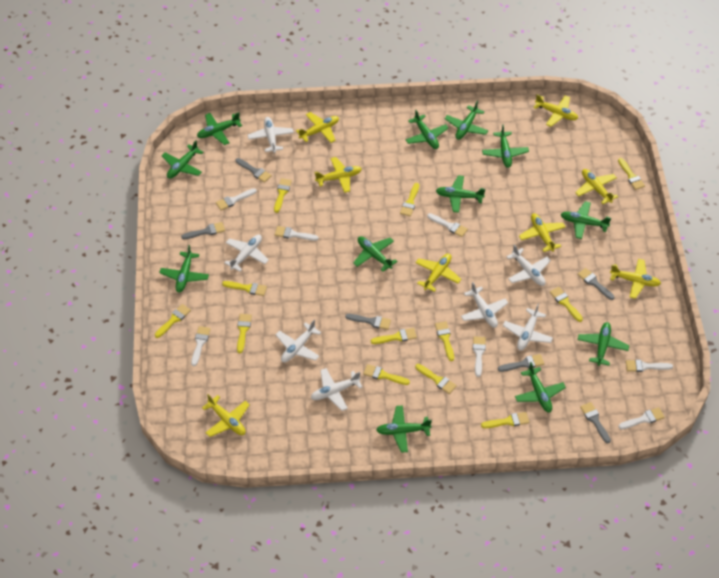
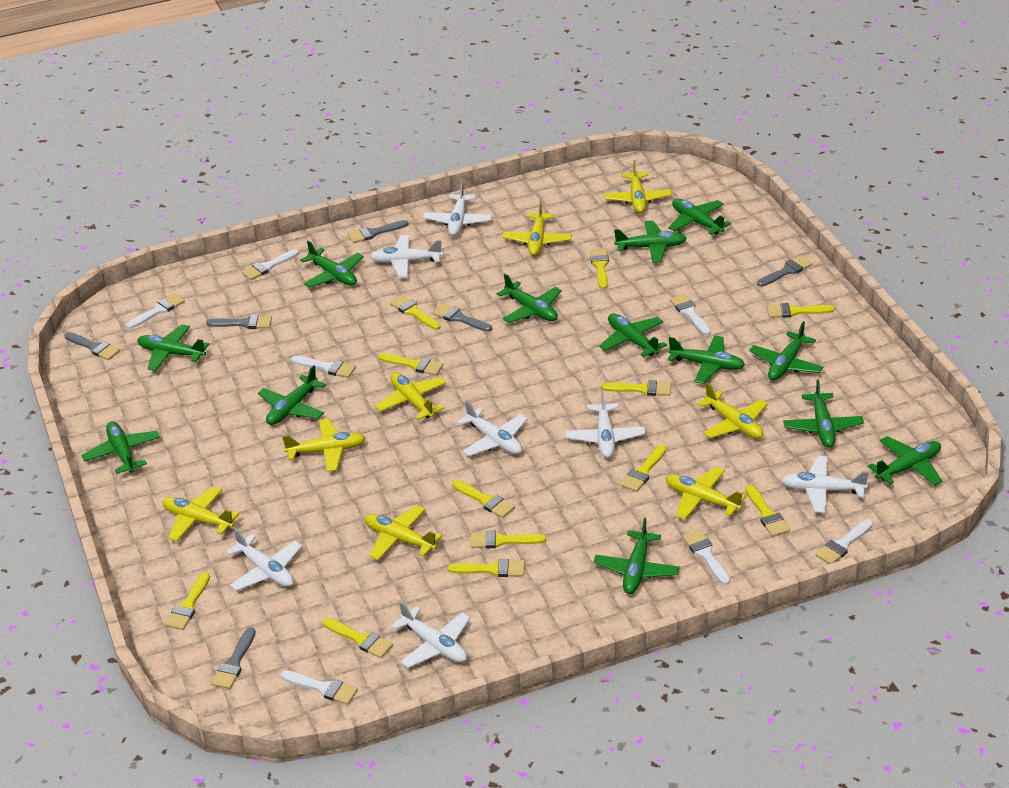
green plane: [159,245,209,293] [162,140,203,179] [197,112,242,145] [353,236,398,272] [376,405,432,453] [405,110,449,149] [436,175,485,213] [445,101,488,140] [482,124,529,168] [515,362,566,412] [561,201,611,239] [578,322,629,366] = 12 -> [81,421,160,474] [137,324,209,371] [258,365,326,425] [300,241,364,288] [497,274,562,323] [593,518,680,594] [599,313,667,357] [614,221,687,263] [668,199,731,235] [668,335,745,384] [749,321,823,381] [783,379,864,448] [868,436,942,486] = 13

